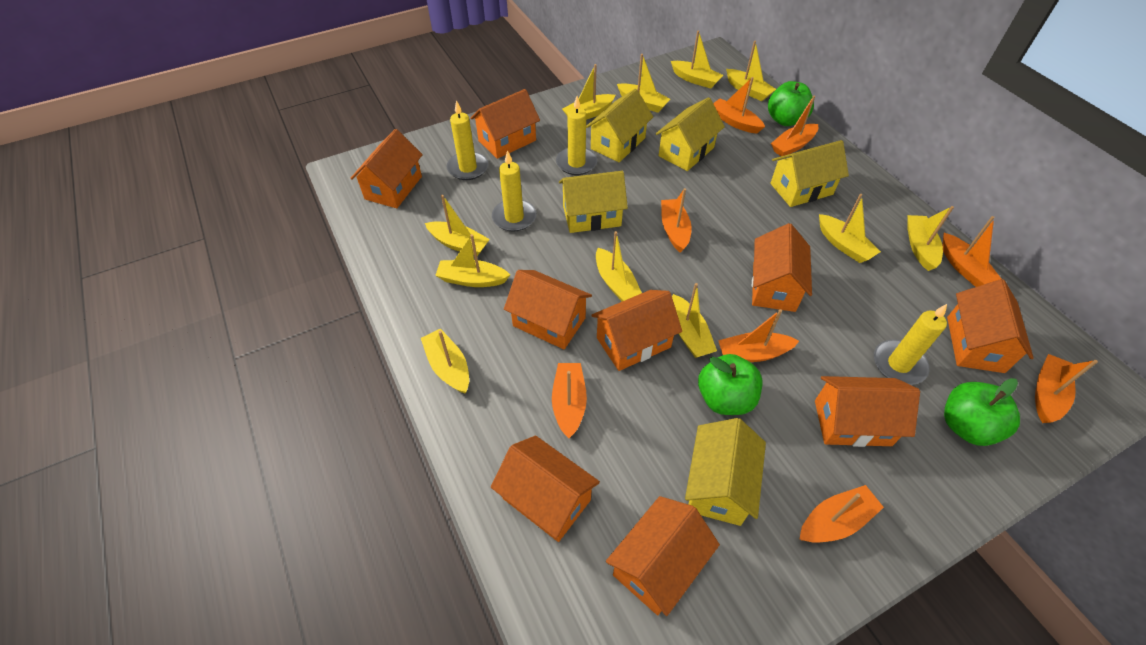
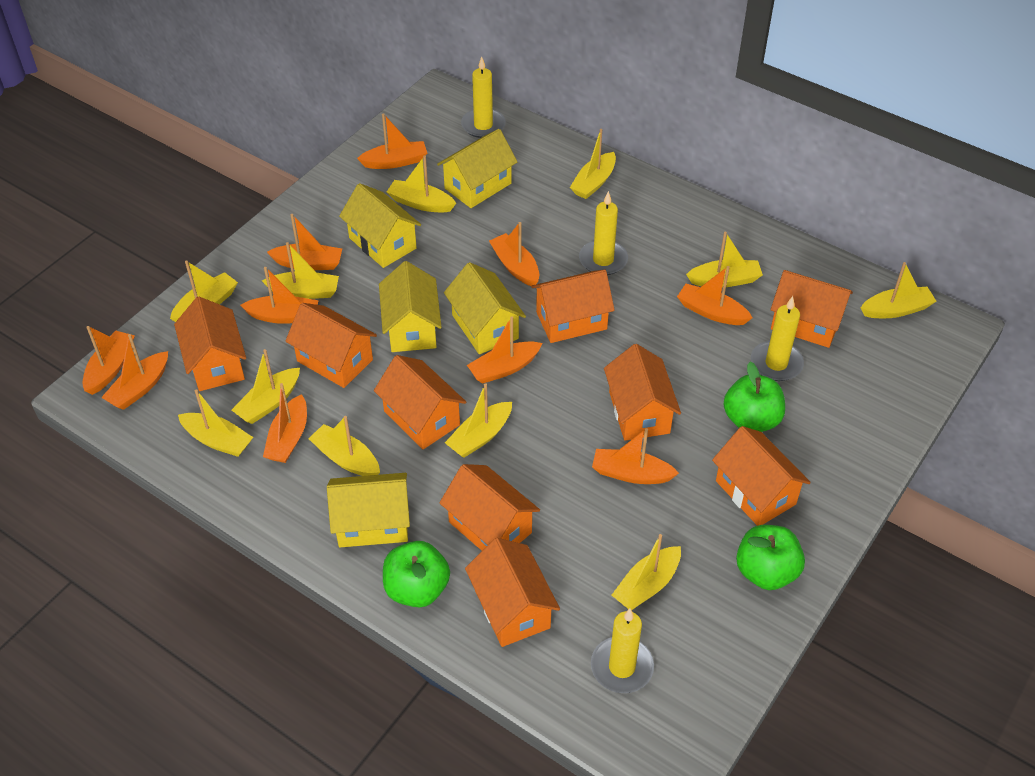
orange boat: [552,363,587,438] [661,188,692,253] [713,77,765,133] [718,309,799,362] [771,95,818,156] [800,485,884,543] [942,216,1001,287] [1035,354,1098,423] = 8 -> [82,326,135,395] [101,334,168,410] [240,267,319,324] [263,383,307,463] [267,214,342,270] [357,113,427,169] [467,316,542,384] [489,222,539,286] [592,428,679,484] [677,266,753,325] = 10

